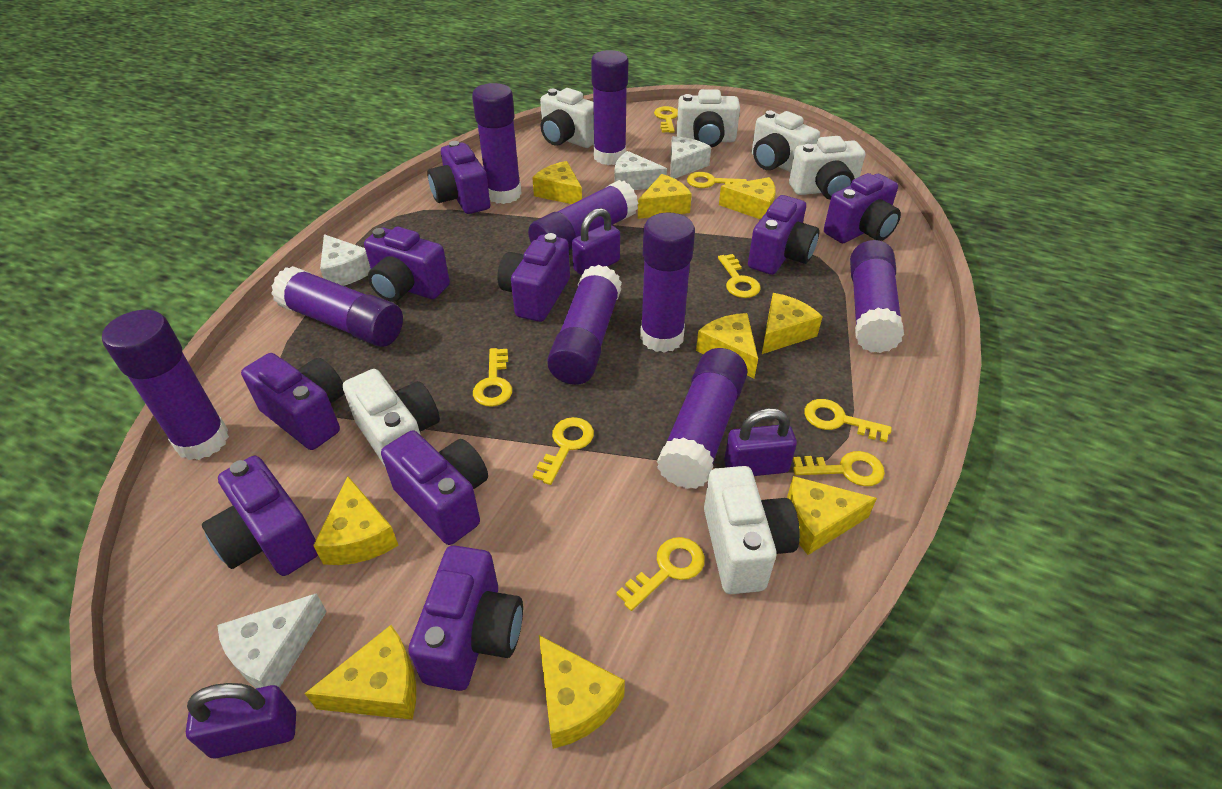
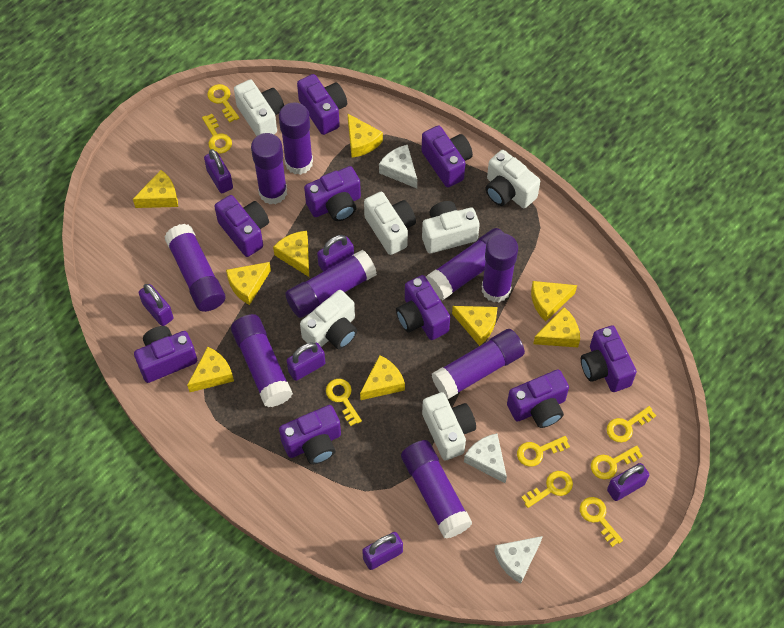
purple padlock: [186,683,296,758] [572,208,620,275] [724,408,797,476] = 3 -> [139,284,174,326] [204,149,233,193] [287,342,325,381] [317,235,354,272] [362,532,403,570] [607,463,649,501] = 6
white cheese: [217,593,327,688] [320,234,371,286] [615,151,667,190] [671,136,711,179] = 4 -> [379,145,417,188] [464,433,507,483] [494,536,543,584] = 3

